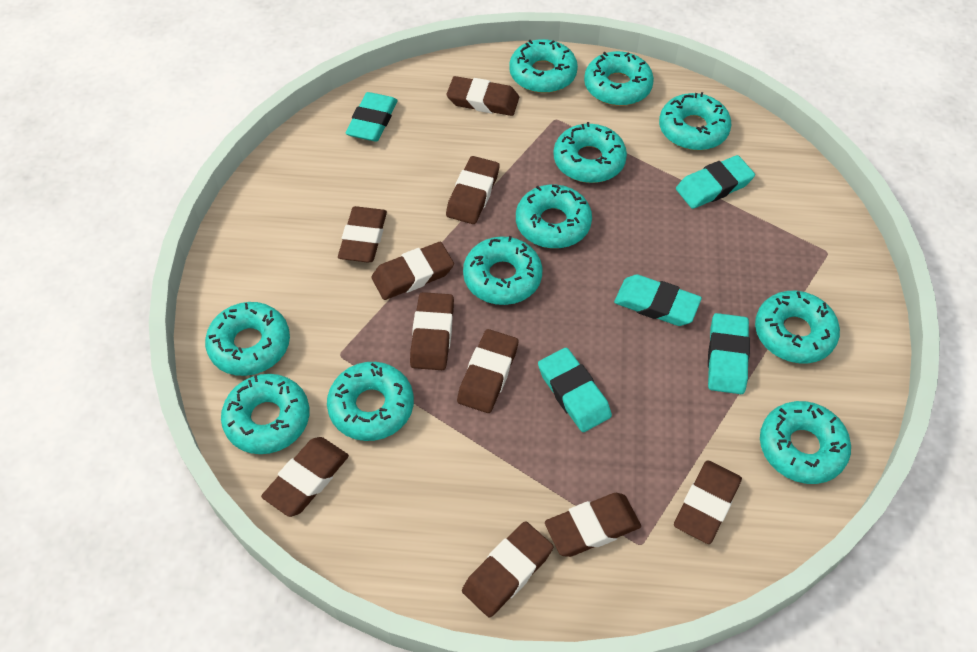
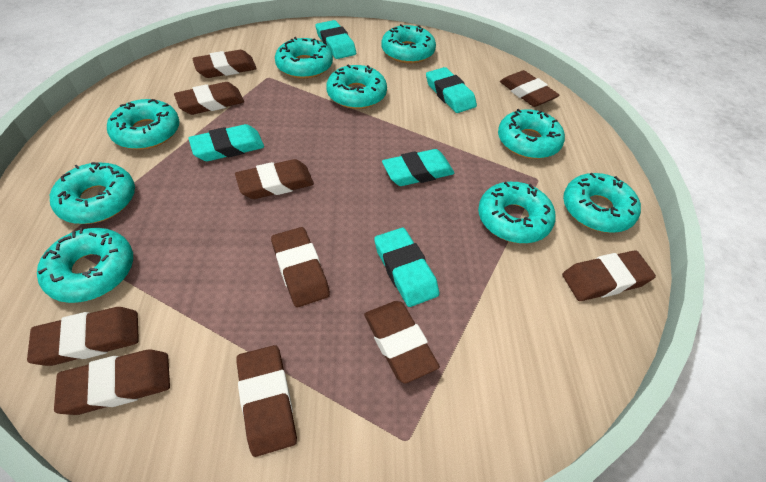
turquoise donut: [205,302,290,376] [221,374,310,454] [327,362,414,441] [463,236,542,305] [509,39,578,93] [516,185,592,248] [553,122,627,183] [584,51,654,106] [659,92,731,150] [755,291,840,363] [760,401,851,484] = 11 -> [37,227,133,303] [50,162,135,224] [107,99,179,150] [275,37,333,79] [326,64,387,109] [381,24,436,63] [478,182,556,243] [498,109,565,159] [563,173,641,233] = 9

